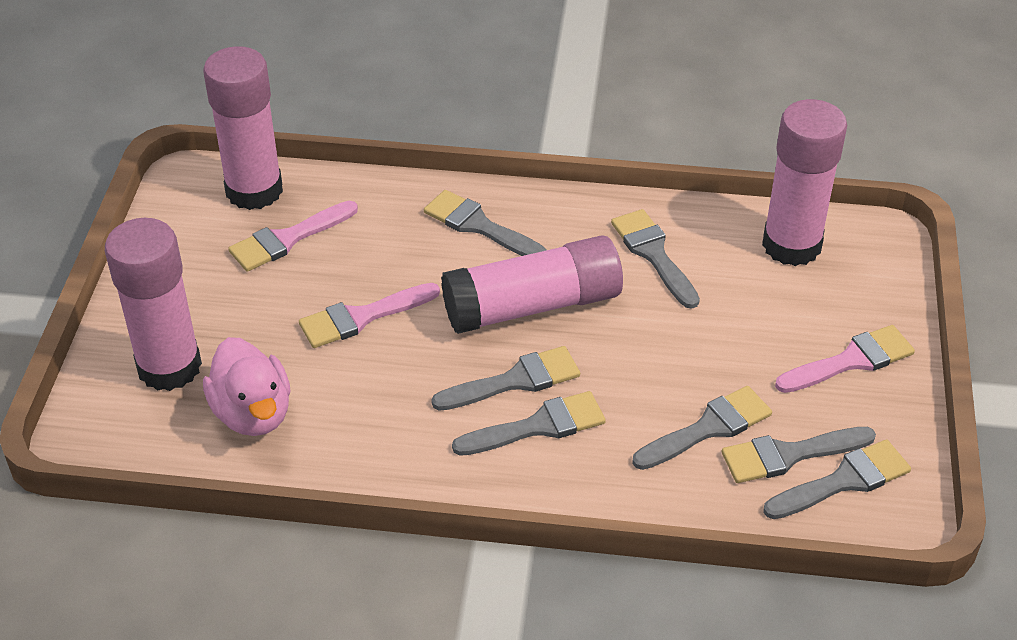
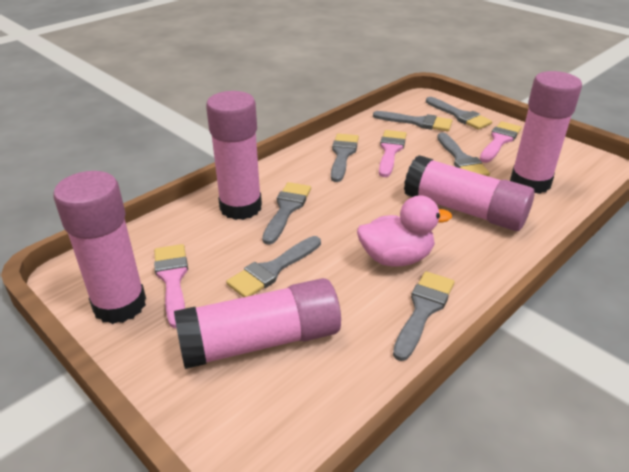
pink glue stick: [105,218,202,391] [203,46,283,210] [441,235,623,334] [762,99,847,266] = 4 -> [53,171,146,324] [174,278,341,369] [206,91,262,220] [404,155,535,231] [510,71,582,194] = 5

